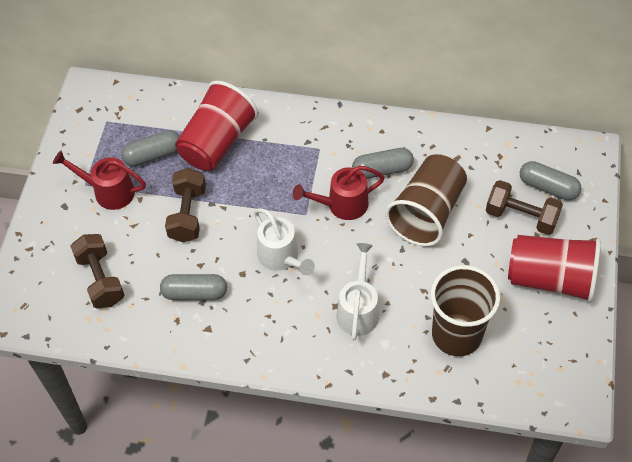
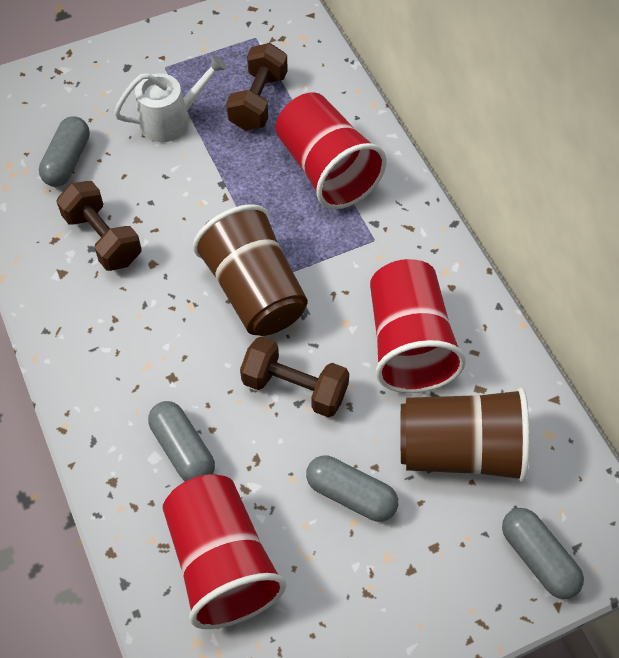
red cup: [175,81,258,170] [508,235,601,303] = 2 -> [163,474,286,629] [276,92,387,209] [370,259,466,393] = 3
red watering can: [53,151,146,210] [293,166,385,220] = 2 -> none = 0
white watering can: [254,208,315,275] [337,243,379,340] = 2 -> [114,54,227,142] = 1

